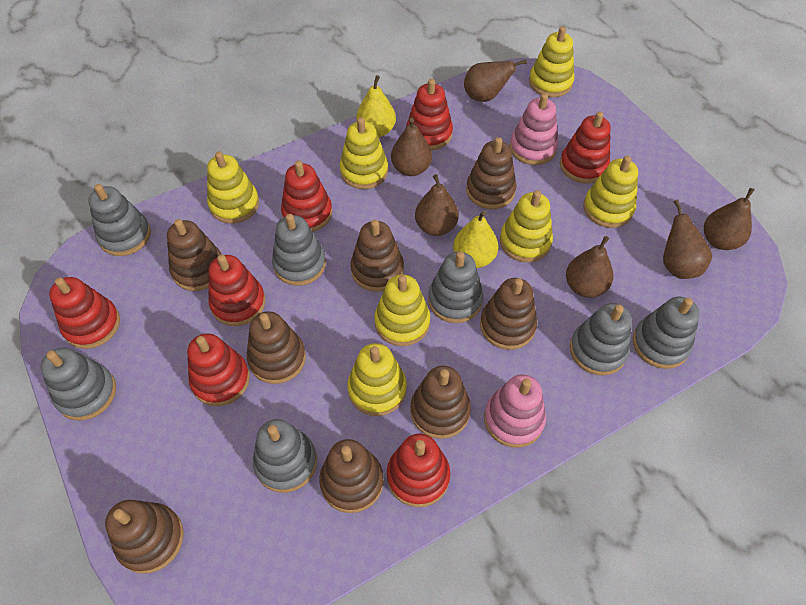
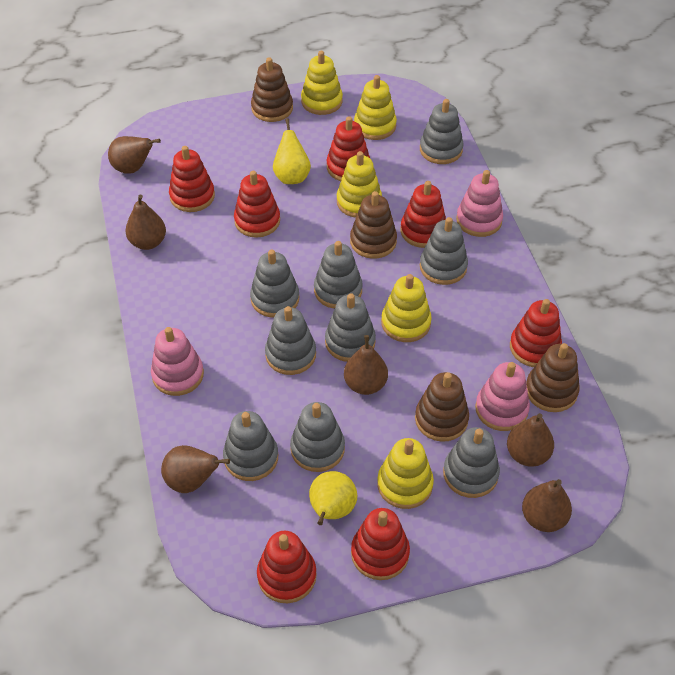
brown stacking toy: [105,500,184,574] [167,219,222,291] [247,311,306,384] [319,439,384,513] [350,220,404,292] [410,366,471,439] [466,137,516,209] [480,278,537,350] = 8 -> [251,57,293,122] [350,191,397,259] [415,372,469,442] [526,343,580,412] = 4
grey stacking toy: [41,348,116,421] [89,184,151,256] [253,419,317,493] [272,214,326,286] [428,251,483,323] [570,303,632,375] [633,297,700,369] = 7 -> [223,411,278,481] [250,249,299,318] [265,306,316,375] [290,402,345,472] [314,241,363,309] [325,293,376,362] [420,99,464,164] [420,217,468,285] [443,427,500,498] = 9
pink stacking toy: [484,374,546,448] [510,93,558,165] = 2 -> [151,327,204,396] [456,170,503,237] [475,362,530,431] = 3
yellow stacking toy: [207,151,259,224] [340,117,388,189] [347,343,407,416] [374,274,430,346] [500,190,553,262] [529,27,574,97] [583,156,638,228] = 7 -> [301,51,343,115] [337,151,382,218] [354,75,397,140] [377,438,434,509] [381,274,432,342] = 5

